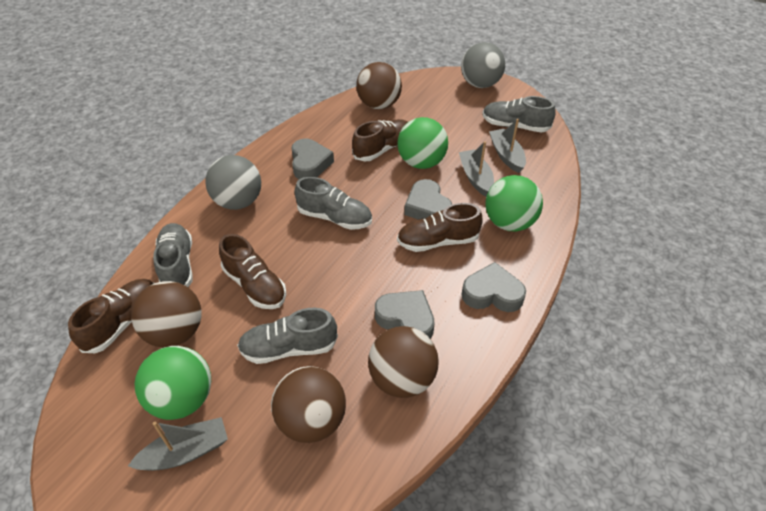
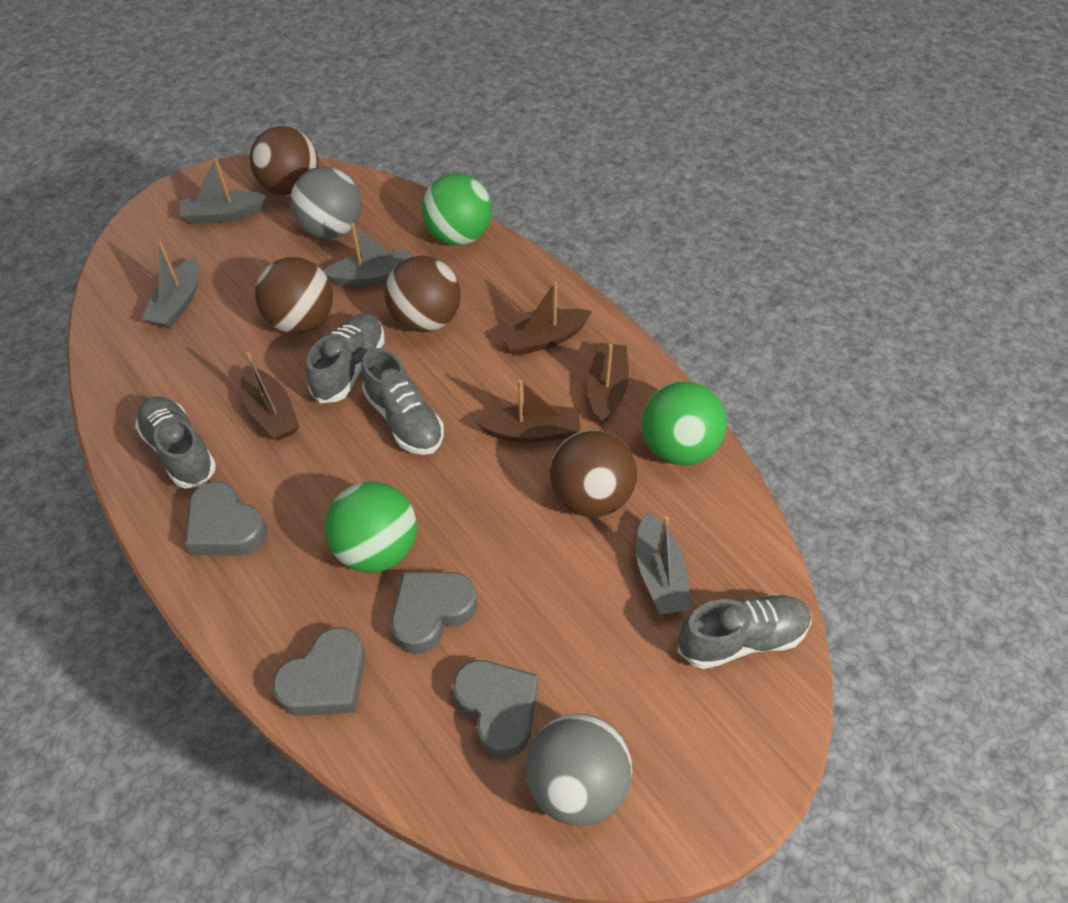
brown boat: none = 0 -> [241,352,300,441] [476,380,580,442] [500,281,592,356] [587,343,629,424] = 4
brown shoe: [68,279,154,353] [219,234,286,309] [352,119,408,161] [397,203,483,252] = 4 -> none = 0
grey boat: [128,417,228,471] [459,141,494,196] [489,119,526,173] = 3 -> [142,241,199,328] [180,158,268,224] [323,223,412,287] [636,512,691,615] = 4

